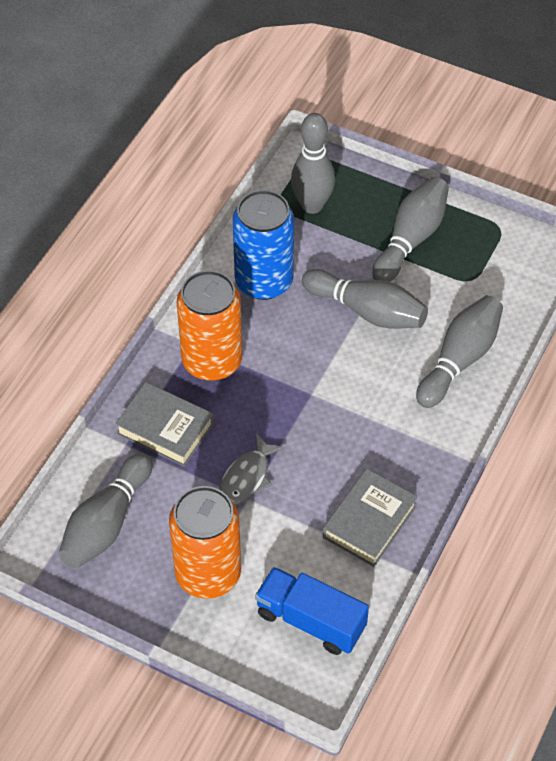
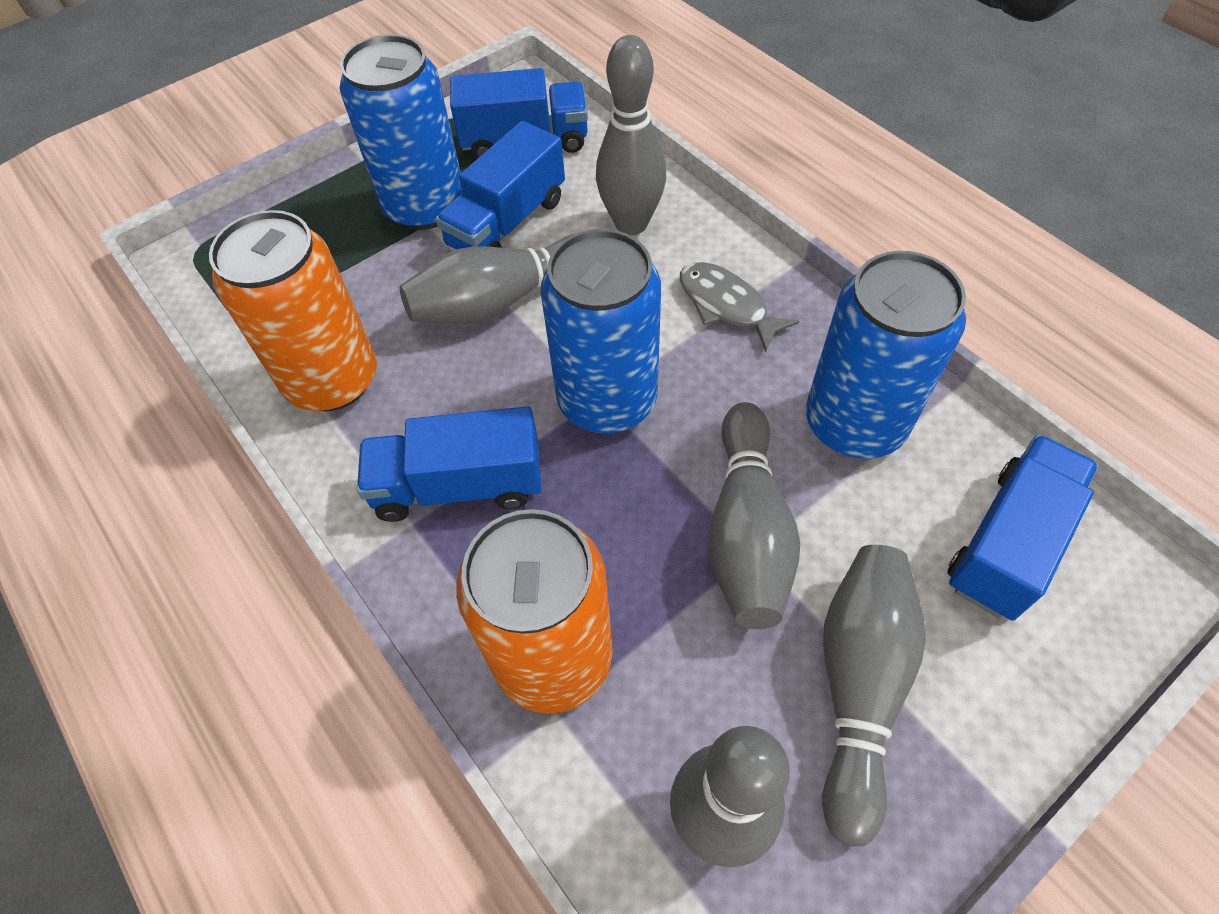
blue can: [233,190,294,300] = 1 -> [340,34,463,230] [541,229,661,433] [806,251,966,459] = 3
blue truck: [255,567,369,655] = 1 -> [357,406,542,522] [436,121,565,249] [450,68,588,159] [948,435,1099,621] = 4
grey book: [115,382,214,467] [323,469,418,567] = 2 -> none = 0

